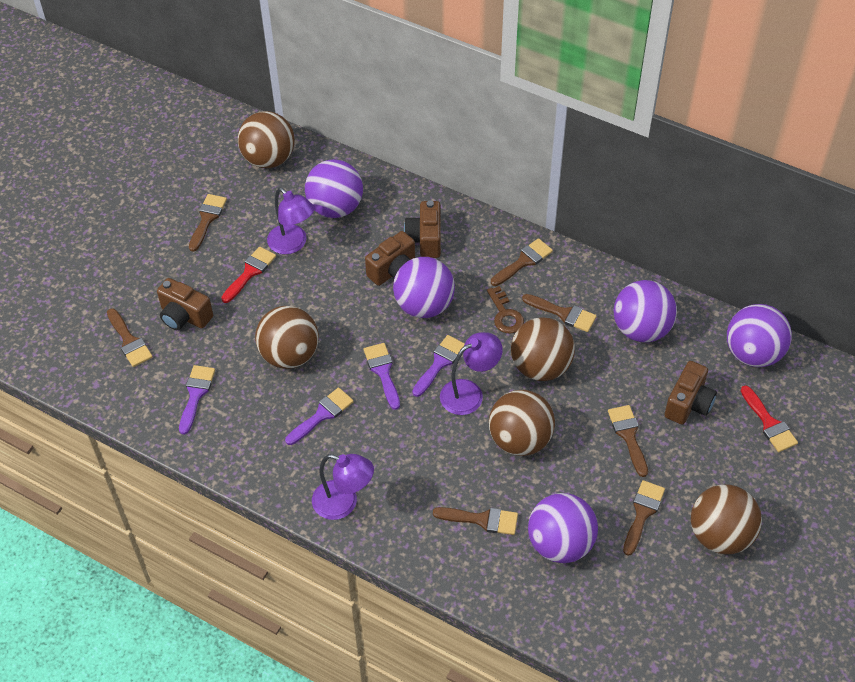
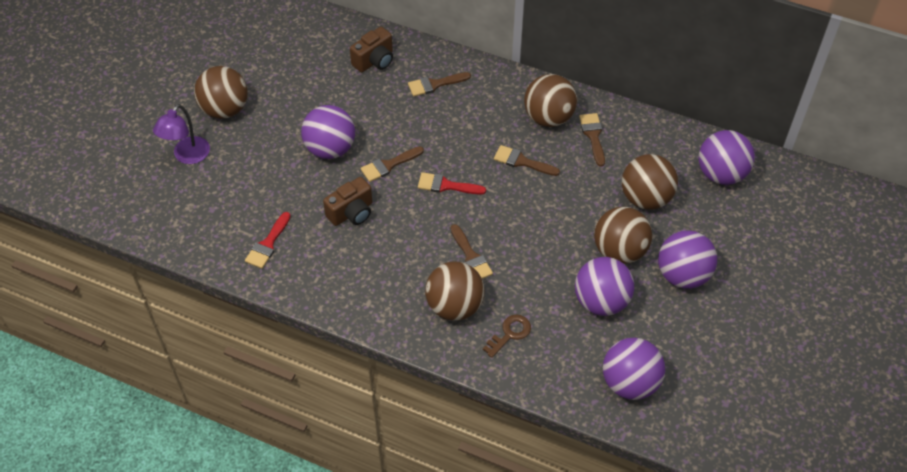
brown brush: [107,308,153,367] [189,194,227,252] [433,507,518,535] [491,238,553,286] [522,294,597,332] [608,405,648,477] [623,480,665,556] = 7 -> [360,146,424,182] [408,72,471,97] [451,224,493,279] [494,145,560,176] [579,113,605,167] = 5
brown camera: [157,278,213,330] [365,231,415,286] [404,200,441,258] [664,361,717,424] = 4 -> [323,177,372,226] [350,27,393,72] = 2
purple brush: [179,365,215,435] [285,387,354,445] [364,343,400,410] [412,335,465,397] = 4 -> none = 0
purple lamp: [267,188,315,254] [312,454,374,520] [440,332,503,415] = 3 -> [153,104,210,164] = 1

